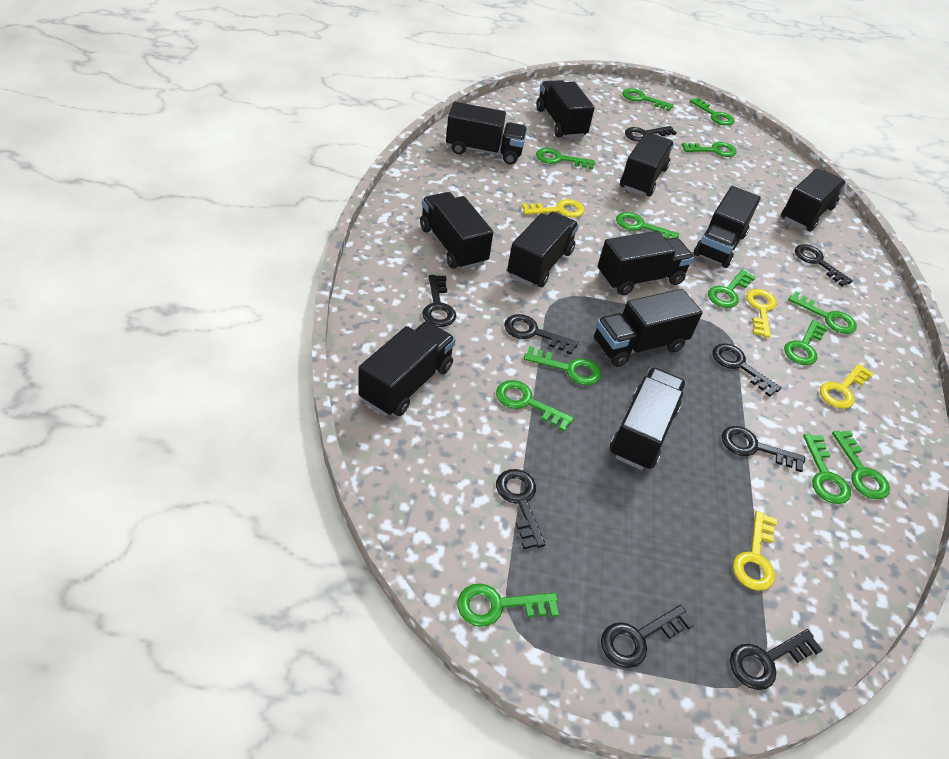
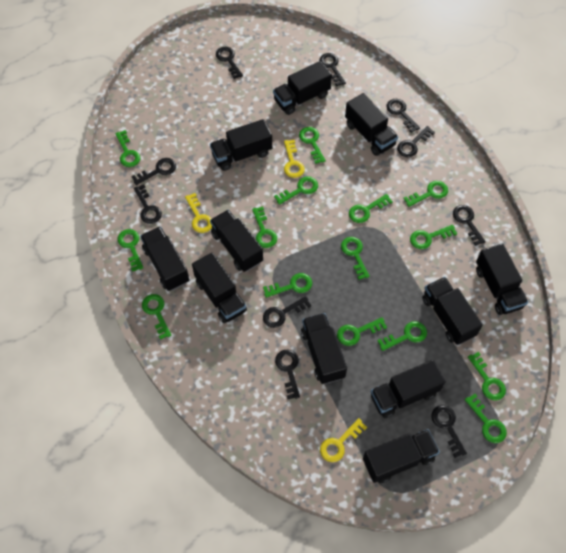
black key: [422,275,456,327] [496,469,546,549] [504,314,578,355] [601,605,695,668] [625,126,677,142] [712,343,781,397] [722,426,805,472] [730,629,822,690] [795,244,853,287] = 9 -> [131,158,176,185] [134,184,162,224] [216,47,243,79] [263,296,311,328] [275,350,300,399] [319,53,346,86] [387,99,420,133] [397,126,435,157] [431,405,467,458] [453,205,486,246] = 10
green key: [457,583,559,627] [496,380,574,431] [524,346,601,385] [536,148,595,170] [616,212,679,239] [623,88,674,111] [682,142,737,157] [690,97,734,126] [708,269,756,308] [784,320,829,365] [788,291,857,334] [803,434,851,504] [832,431,890,499] = 13 -> [115,130,140,167] [118,229,143,272] [142,294,172,340] [252,206,277,248] [263,273,312,298] [274,176,318,205] [299,127,326,164] [337,317,387,346] [341,237,370,280] [349,194,393,223] [377,321,427,351] [403,181,448,207] [410,225,457,249] [465,394,507,443] [468,352,506,400] = 15
yellow key: [522,199,585,218] [733,511,777,591] [746,289,777,338] [820,364,874,409] = 4 -> [185,193,212,233] [284,140,305,178] [320,418,367,462] = 3

